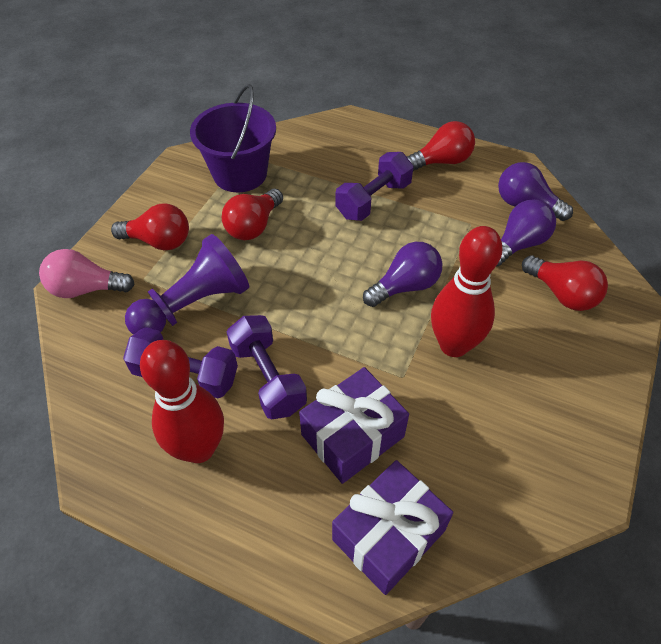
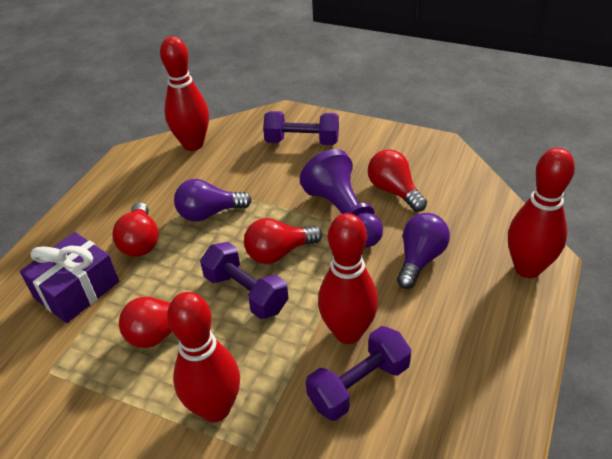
pink light bulb: [39,249,135,298] = 1 -> none = 0
purple bucket: [190,84,276,192] = 1 -> none = 0
purple gift: [299,367,409,484] [332,460,453,595] = 2 -> [20,232,119,323] = 1
purple light bulb: [363,242,442,307] [497,199,556,266] [498,162,573,221] = 3 -> [174,179,252,222] [397,213,450,289] = 2
red bowling pin: [140,340,224,463] [431,226,502,357] = 2 -> [160,36,209,151] [167,292,240,422] [318,213,378,344] [508,148,575,278] = 4

